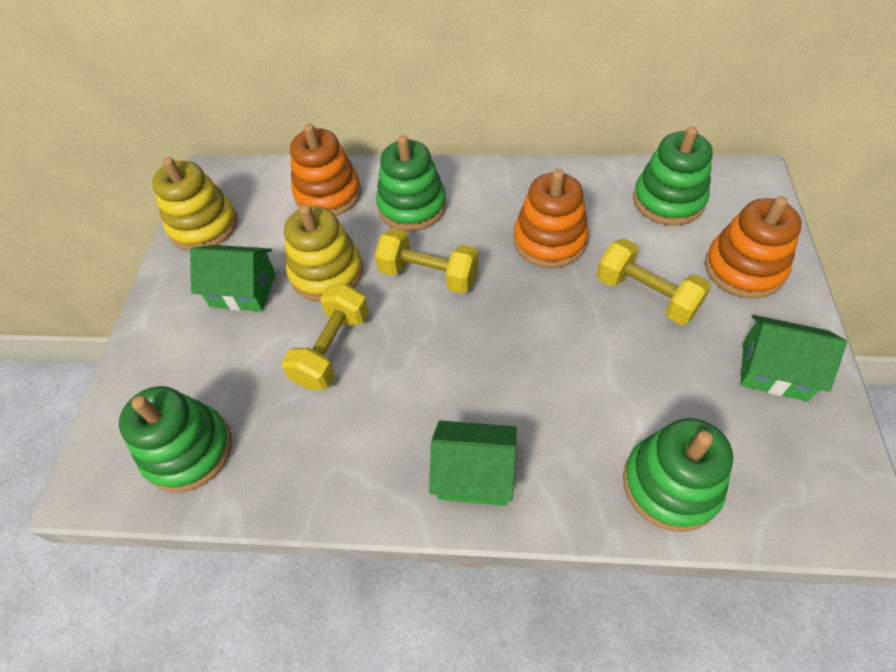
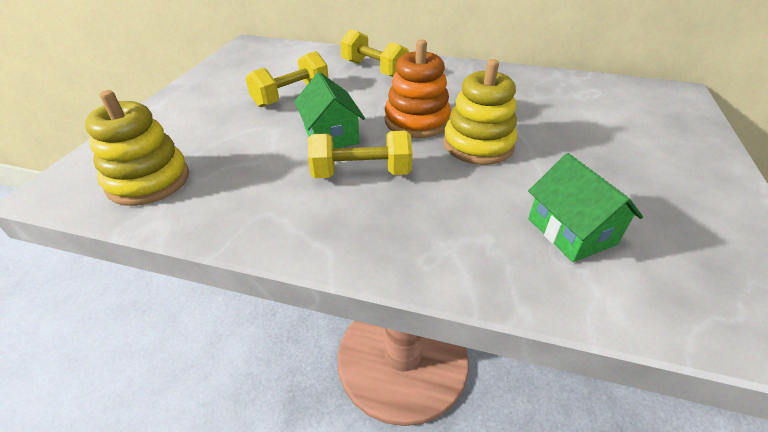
green house: [190,245,276,311] [429,420,517,506] [740,315,847,401] = 3 -> [294,72,365,149] [528,153,643,262] = 2
green stacking toy: [119,386,232,492] [376,135,446,231] [623,418,733,532] [633,126,713,226] = 4 -> none = 0
orange stacking toy: [290,124,361,216] [514,169,589,268] [705,196,802,299] = 3 -> [385,40,451,138] = 1

